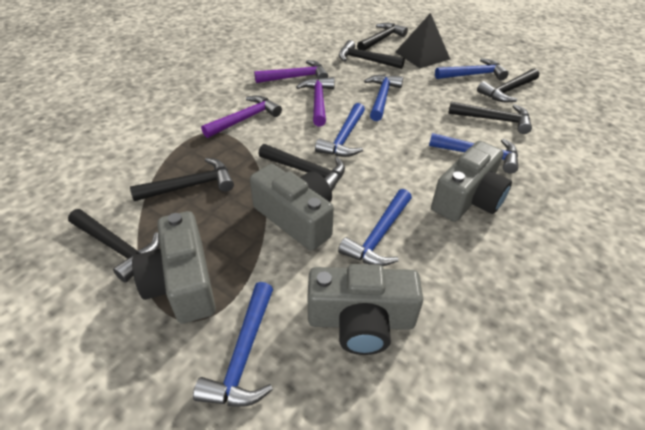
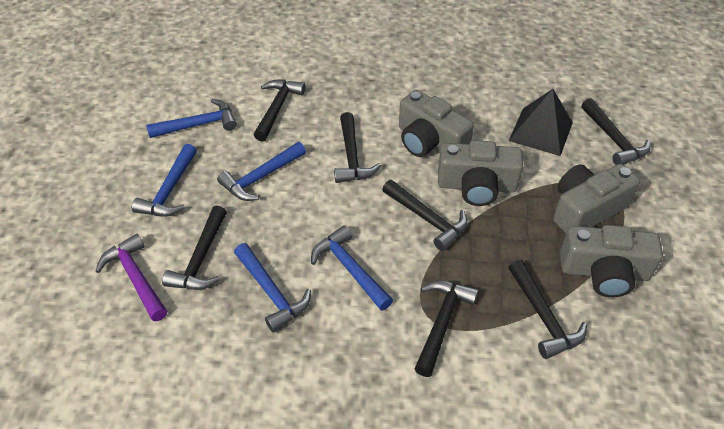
blue hammer: [193,282,273,407] [315,103,365,157] [338,189,412,266] [364,75,403,121] [429,133,518,174] [435,58,509,81] = 6 -> [132,144,197,217] [146,99,237,138] [217,142,306,201] [234,243,311,333] [311,225,393,311] = 5
purple hammer: [201,96,282,138] [254,60,328,83] [296,77,335,126] = 3 -> [96,234,167,321] = 1

